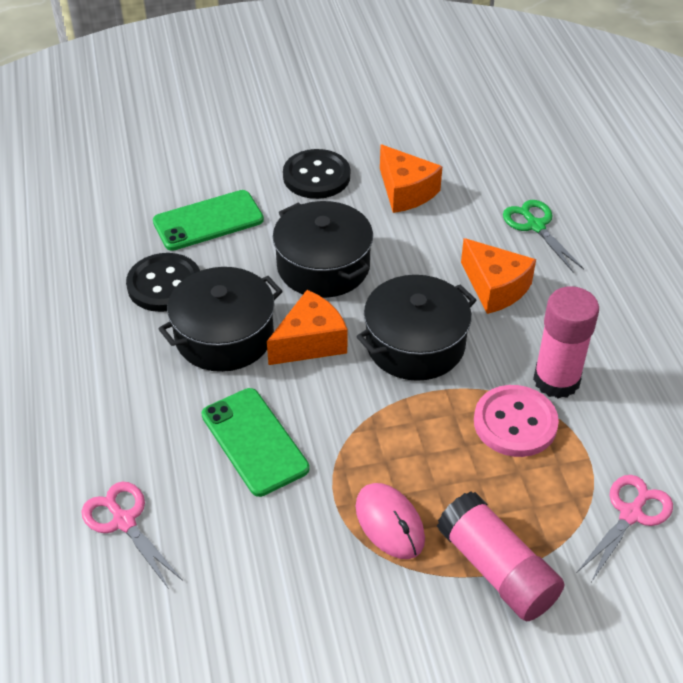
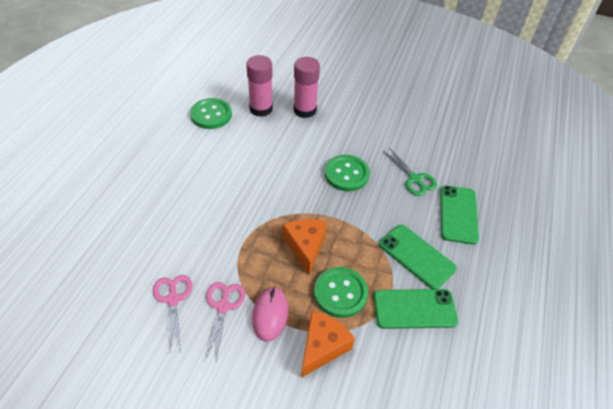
black button: [126,253,200,312] [283,149,350,199] = 2 -> none = 0
black pot: [158,267,283,372] [273,201,373,298] [356,275,476,381] = 3 -> none = 0
green button: none = 0 -> [190,98,232,129] [314,267,368,318] [325,155,370,191] = 3
green phone: [153,190,264,251] [201,388,309,497] = 2 -> [374,289,458,329] [379,224,457,289] [440,185,479,245] = 3
orange cheese: [267,290,347,365] [380,144,442,213] [461,238,536,314] = 3 -> [283,219,327,275] [301,311,355,378] = 2
pink button: [474,385,559,457] = 1 -> none = 0

